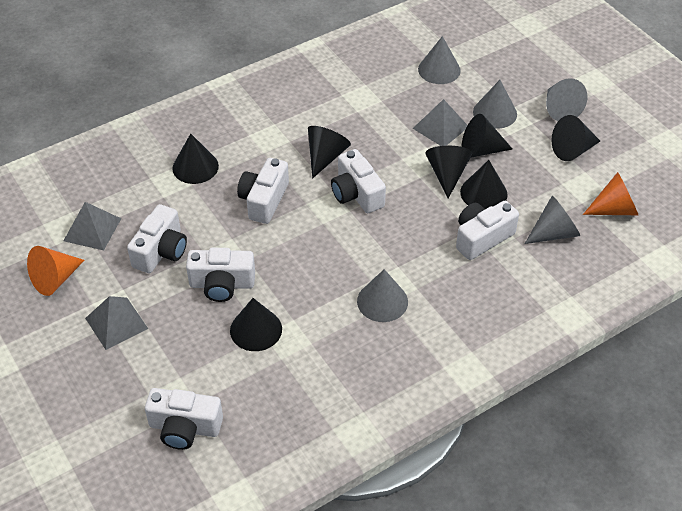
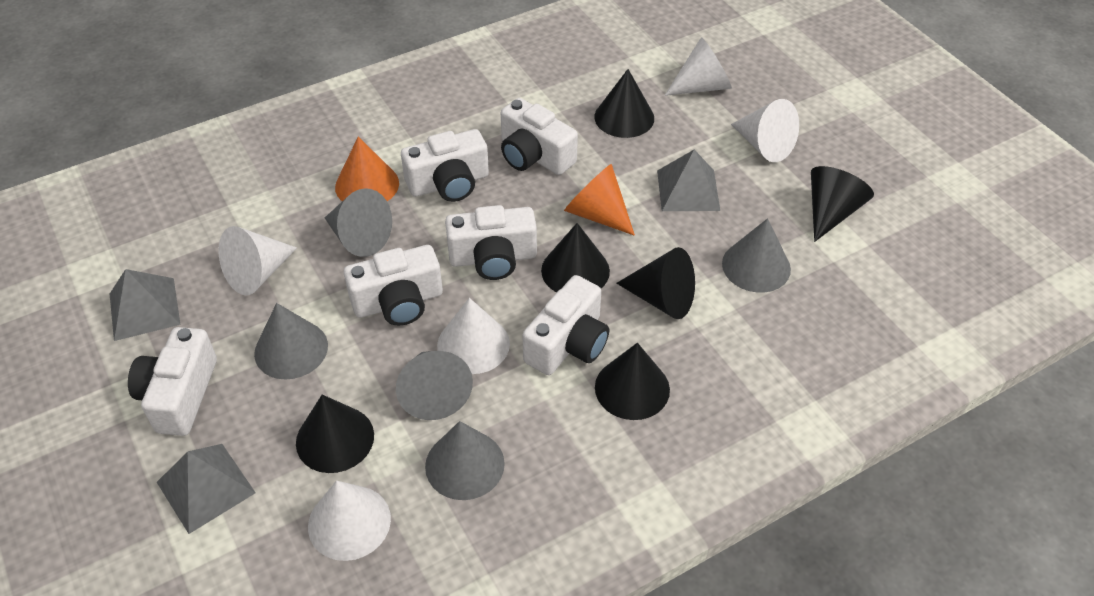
black cone: [172,133,219,184] [230,298,282,351] [308,126,351,178] [425,146,472,199] [460,160,507,209] [462,114,513,158] [551,115,600,161] = 7 -> [296,395,374,473] [541,223,610,292] [594,69,654,138] [595,343,670,420] [616,247,695,319] [811,166,874,242] = 6
white cone: none = 0 -> [219,226,297,295] [308,481,391,561] [437,298,510,374] [665,37,732,96] [731,99,799,162] = 5

